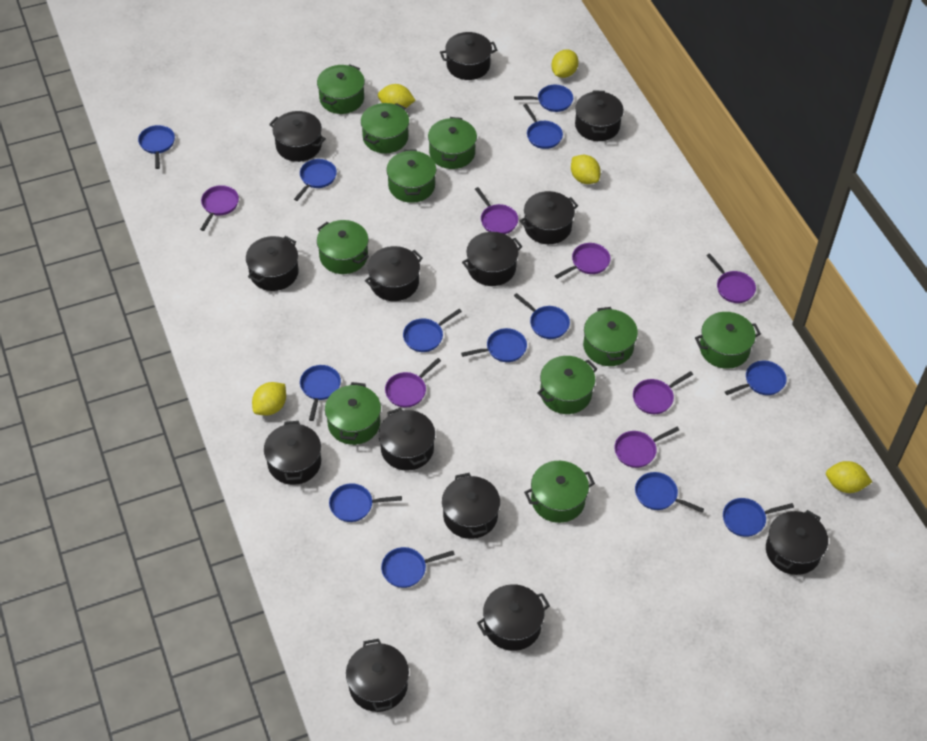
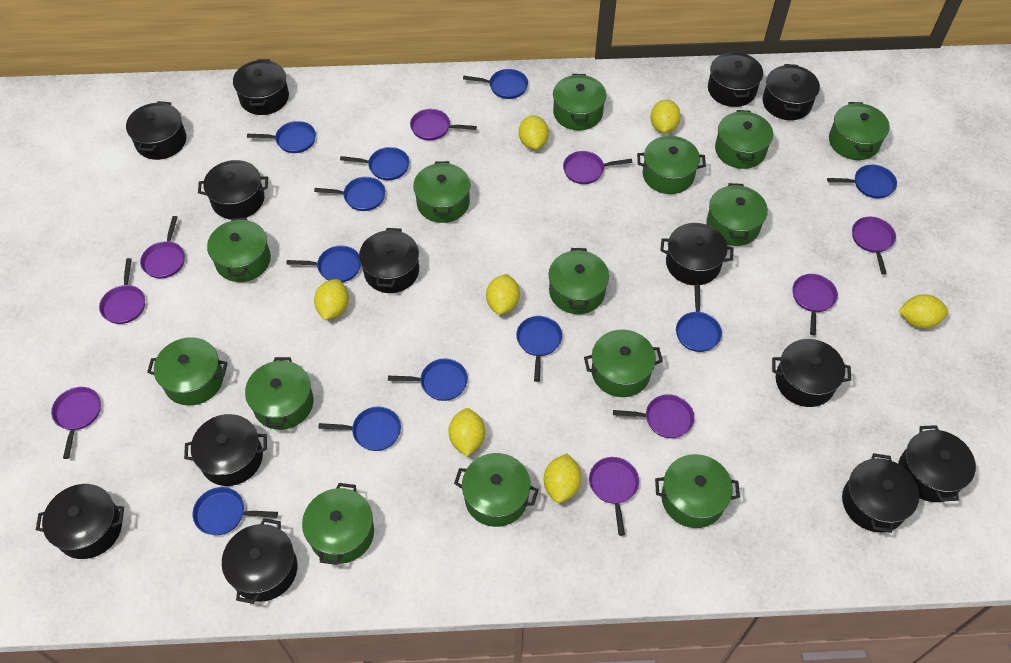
blue pan: [138,125,175,169] [294,159,337,201] [300,365,341,421] [329,483,402,522] [381,547,455,588] [403,309,462,352] [461,328,527,362] [514,85,573,112] [514,293,570,339] [523,104,563,149] [635,472,704,513] [723,498,794,537] [725,361,787,395] = 13 -> [193,487,278,535] [247,121,316,153] [286,245,361,282] [314,177,385,211] [318,407,401,451] [340,147,409,180] [388,358,468,401] [463,69,528,99] [516,316,562,382] [676,284,722,352] [827,165,897,199] = 11
green pot: [317,64,365,114] [317,220,369,274] [325,382,381,445] [361,103,409,153] [386,149,436,203] [428,117,477,169] [524,461,595,523] [538,356,597,414] [583,307,638,366] [695,312,761,369] = 10 -> [147,337,228,406] [207,217,271,282] [245,357,314,430] [302,483,374,565] [413,161,470,223] [454,453,539,527] [549,248,609,314] [553,74,606,131] [584,330,663,397] [637,136,706,194] [655,454,740,528] [706,183,768,246] [715,110,773,169] [829,102,890,160] = 14
purple pan: [200,185,239,231] [385,358,441,407] [475,187,518,234] [555,243,611,279] [614,427,679,468] [633,371,693,414] [706,253,756,303] = 7 -> [51,387,101,459] [99,258,145,324] [140,216,185,278] [410,109,477,141] [563,151,632,184] [589,457,639,536] [613,394,694,438] [792,274,838,335] [852,217,896,274] = 9
yellow lemon: [252,382,286,416] [378,84,415,108] [551,50,579,78] [571,155,601,184] [826,461,872,493] = 5 -> [314,279,349,320] [448,408,485,456] [486,274,520,315] [519,115,549,150] [544,453,582,503] [650,100,681,133] [899,294,948,328] = 7

